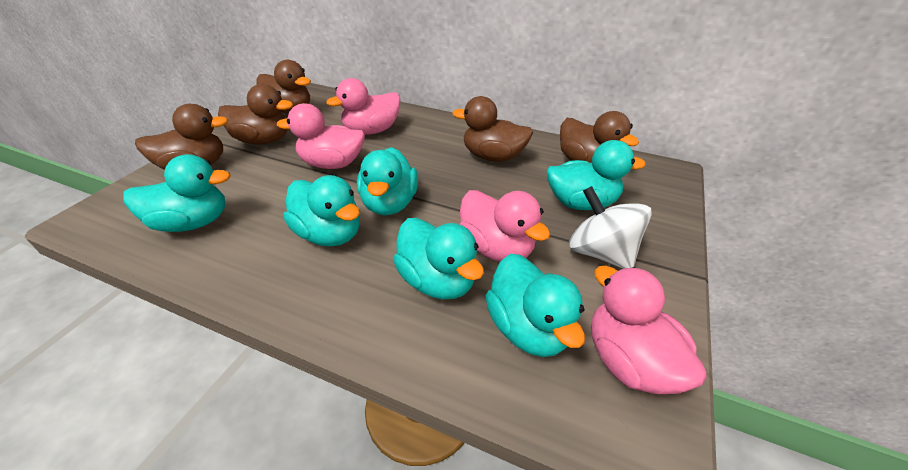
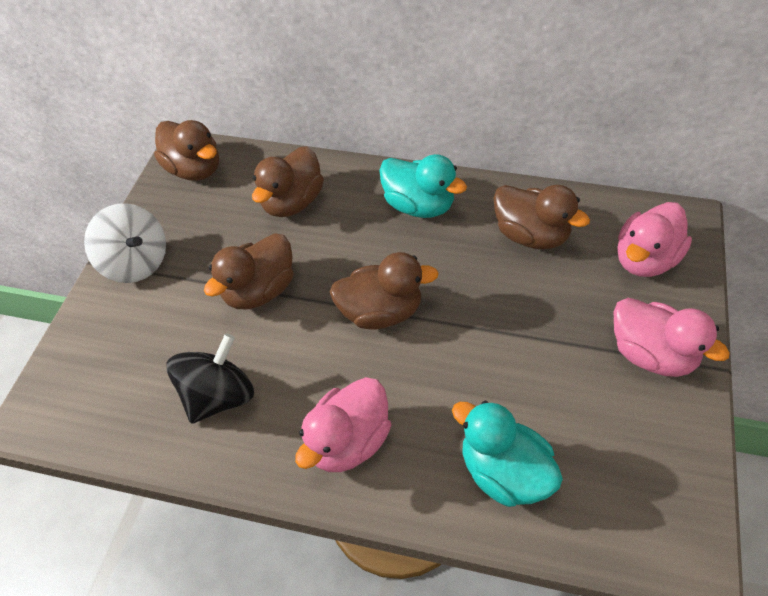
black spinning top: none = 0 -> [167,333,254,424] = 1
pink duck: [277,103,365,169] [326,78,401,135] [459,190,550,262] [591,266,707,394] = 4 -> [295,377,391,472] [614,298,730,377] [617,202,692,277] = 3
turquoise duck: [123,154,231,232] [283,175,360,247] [357,147,418,216] [393,218,484,299] [485,254,585,357] [547,140,646,210] = 6 -> [379,154,467,218] [452,401,563,507] = 2

